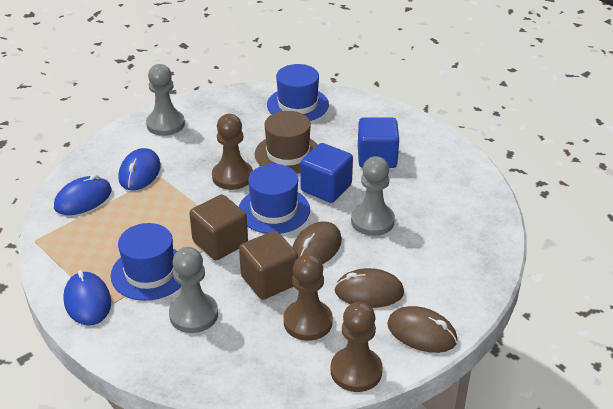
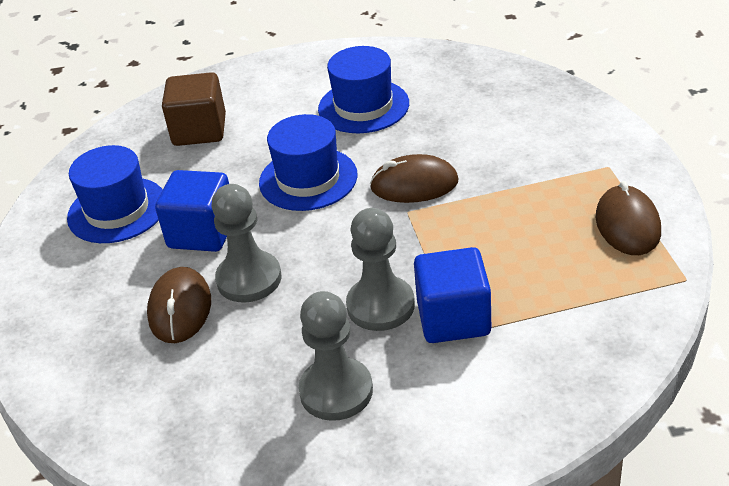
blue mouse: [54,174,112,215] [63,270,111,326] [118,148,161,190] = 3 -> none = 0
brown cube: [189,195,248,260] [239,231,298,300] = 2 -> [162,72,226,146] = 1
brown hat: [255,111,318,174] = 1 -> none = 0
brown pawn: [212,114,253,190] [284,254,333,341] [331,302,383,392] = 3 -> none = 0

